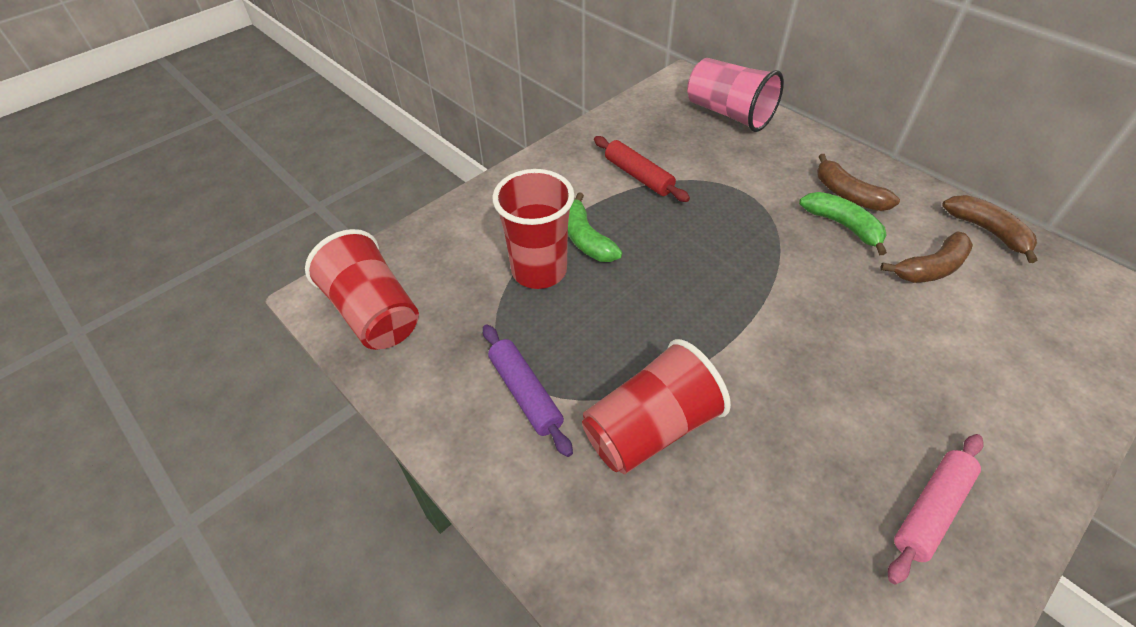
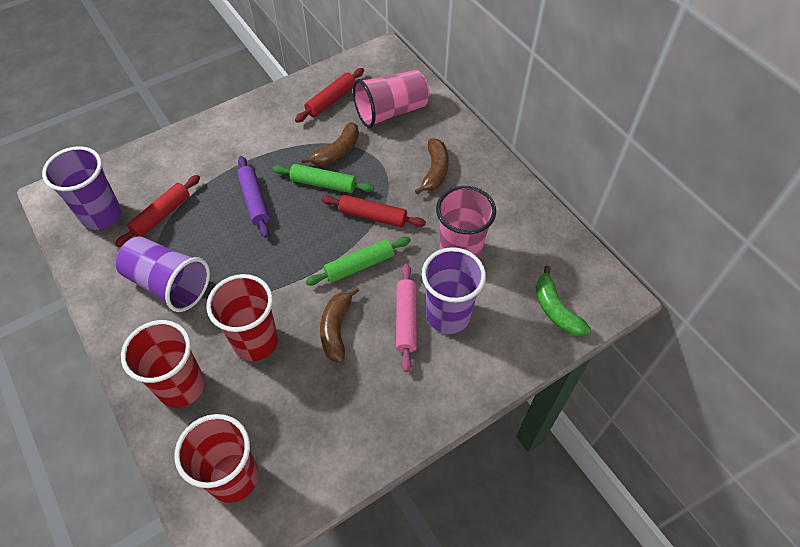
green banana: [568,193,622,262] [799,192,887,255] = 2 -> [536,266,591,336] = 1
green rolling pin: none = 0 -> [272,164,374,193] [306,237,411,285] = 2
pink cup: [687,58,784,132] = 1 -> [353,70,429,128] [436,186,496,259] = 2
purple cup: none = 0 -> [42,146,121,230] [116,236,210,312] [422,247,486,334] = 3
red rolling pin: [594,136,690,202] = 1 -> [115,175,200,247] [295,68,364,123] [321,195,426,227] = 3

